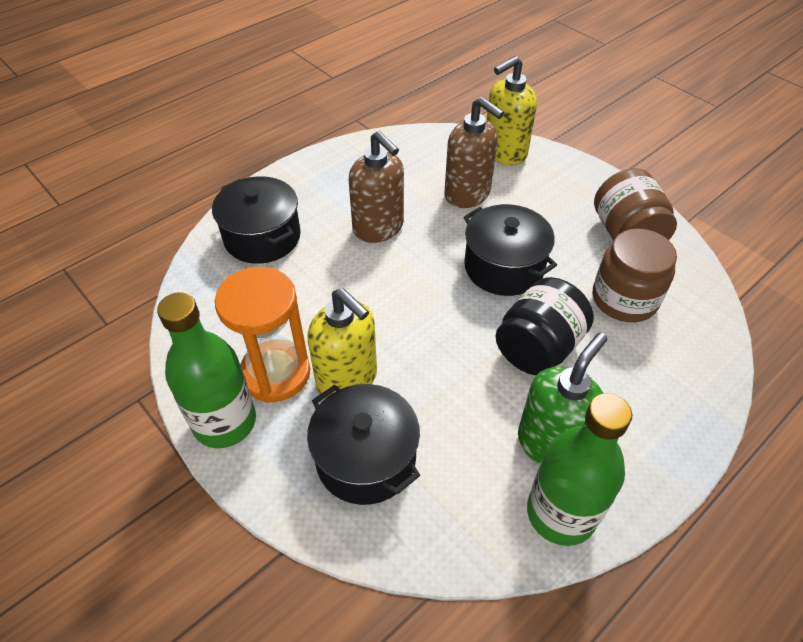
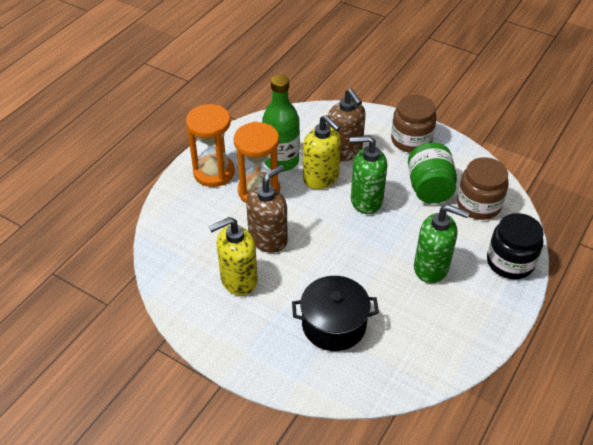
black pot: [212,176,301,264] [307,384,420,505] [464,204,557,296] = 3 -> [292,276,379,351] = 1
green bottle: [157,292,256,448] [527,393,632,546] = 2 -> [262,75,300,172] = 1
green jar: none = 0 -> [408,143,457,204] = 1
green soap dispenser: [518,333,607,465] = 1 -> [350,135,387,214] [414,204,469,283] = 2
orange hourglass: [215,267,310,403] = 1 -> [186,104,235,187] [234,121,280,203] = 2

